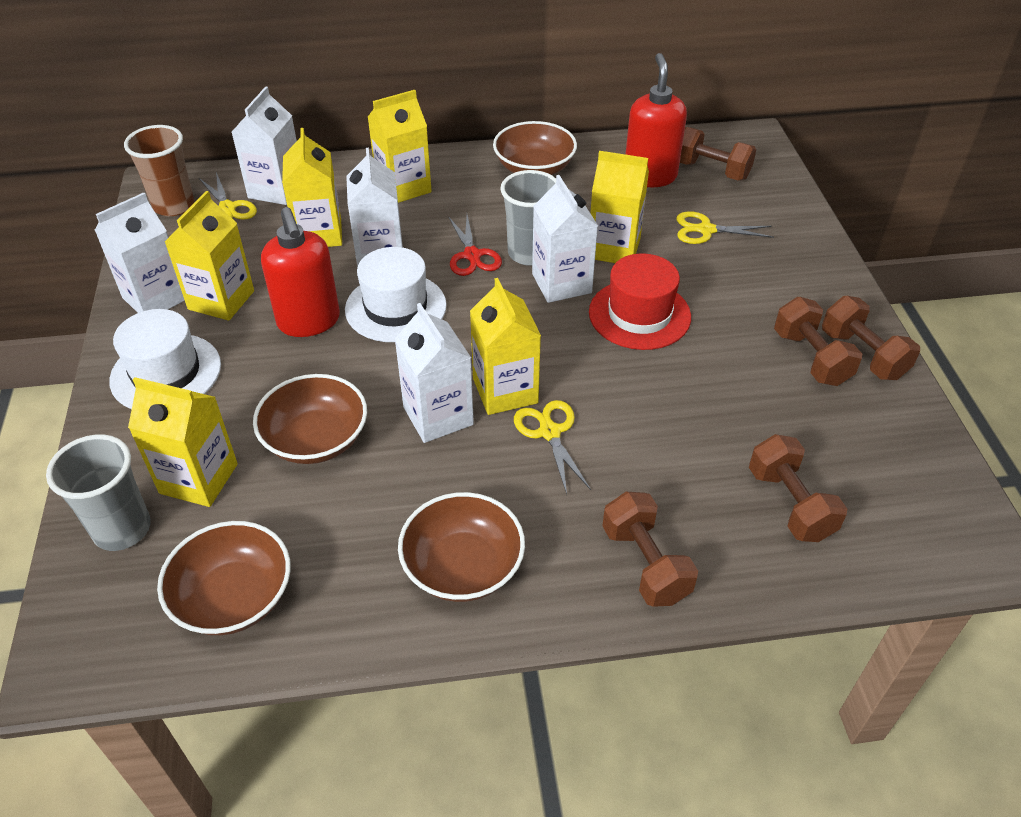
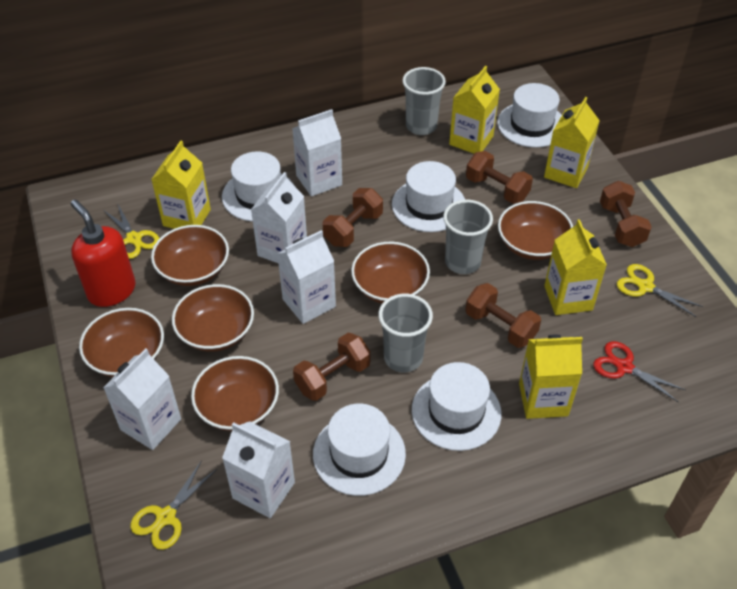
brown bowl: [157,521,291,635] [253,374,367,464] [398,492,525,602] [493,121,577,175] = 4 -> [79,308,164,377] [151,225,229,286] [172,284,254,352] [191,356,279,431] [351,242,430,304] [498,201,573,260] = 6
brown cup: [124,125,194,216] = 1 -> none = 0
grey cup: [46,435,151,551] [500,170,556,266] = 2 -> [378,294,433,372] [402,67,446,135] [443,200,493,274] = 3
red hat: [589,253,691,350] = 1 -> none = 0
red soap dispenser: [261,207,340,337] [625,53,687,187] = 2 -> [71,200,136,307] = 1
white hat: [109,309,221,409] [345,247,447,342] = 2 -> [222,151,294,222] [313,404,406,496] [392,161,465,232] [412,362,502,451] [497,83,562,148] = 5
yellow carton: [128,377,238,507] [165,191,254,321] [282,128,342,247] [368,90,432,203] [470,278,541,415] [590,151,649,263] = 6 -> [151,140,211,229] [449,66,500,154] [519,335,583,419] [544,97,600,188] [544,219,607,315] = 5

